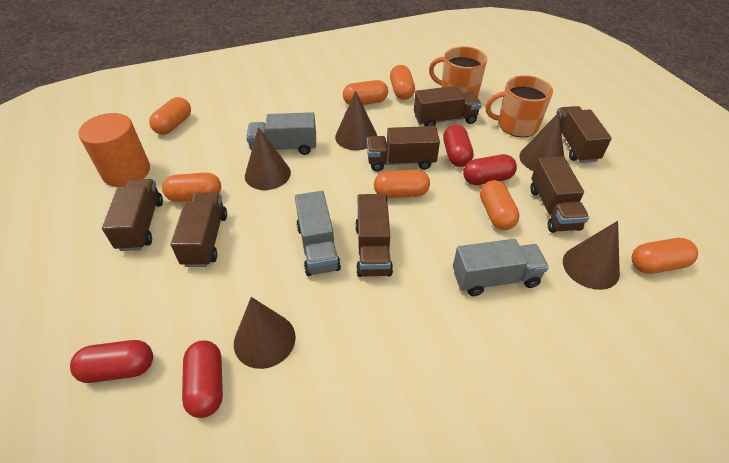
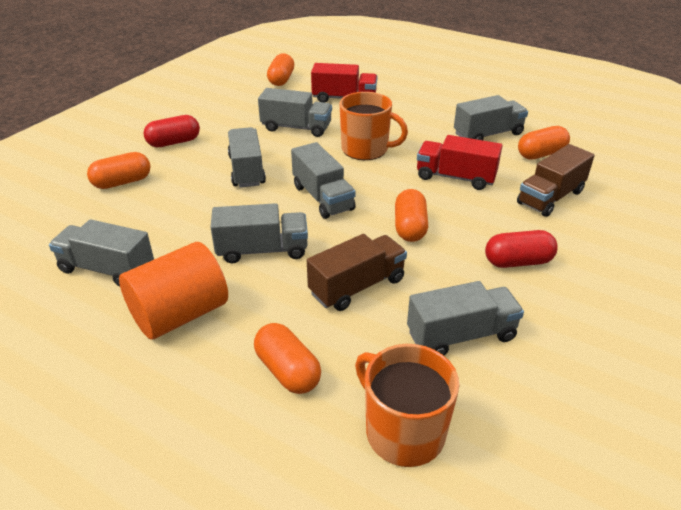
brown cone: [234,297,296,369] [245,127,291,190] [335,90,377,150] [519,112,564,171] [563,221,620,290] = 5 -> none = 0
brown truck: [102,179,163,251] [171,192,227,267] [355,194,393,277] [367,126,440,172] [414,86,481,126] [530,156,589,233] [557,106,612,163] = 7 -> [307,234,407,311] [517,144,595,217] = 2
grey truck: [246,112,316,155] [295,191,341,276] [453,239,549,296] = 3 -> [49,219,154,287] [210,203,308,264] [228,127,266,188] [258,88,332,137] [291,142,356,219] [407,281,524,355] [454,95,528,140] = 7
orange capsule: [149,97,191,135] [162,173,221,202] [343,80,388,105] [374,170,430,198] [390,65,415,100] [480,180,520,230] [632,238,698,274] = 7 -> [87,152,151,189] [254,323,321,394] [267,53,294,86] [395,189,428,242] [518,126,570,160] = 5
red capsule: [70,340,153,383] [182,340,223,418] [443,124,473,167] [463,154,517,185] = 4 -> [144,115,200,147] [485,230,558,268] = 2
red truck: none = 0 -> [311,63,377,103] [417,135,503,190] = 2

